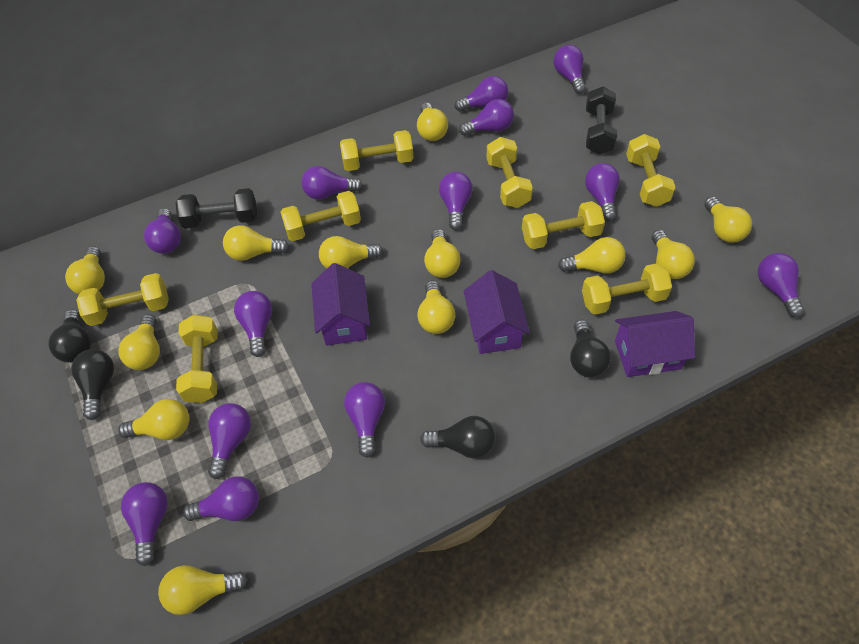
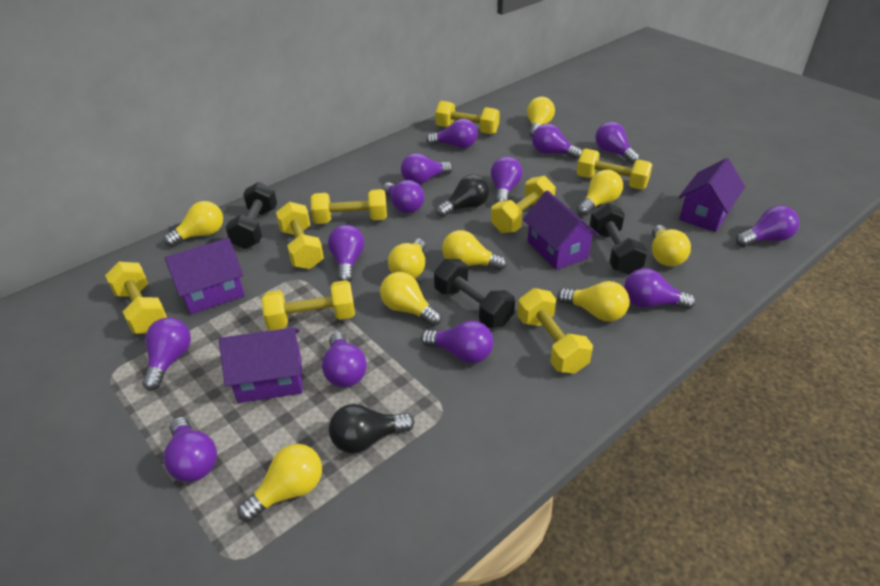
black dumbbell: [176,188,257,229] [586,87,617,155] = 2 -> [225,182,277,249] [434,259,515,328] [589,203,648,275] = 3
black light bulb: [49,309,91,363] [71,349,114,420] [420,416,496,459] [570,320,611,378] = 4 -> [329,404,414,454] [436,174,489,217] = 2
purple house: [311,263,370,346] [464,270,530,354] [615,311,695,377] = 3 -> [165,238,245,314] [219,328,302,403] [523,190,599,270] [679,158,745,232] = 4
yellow light bulb: [65,246,105,294] [118,314,160,370] [118,399,189,440] [158,565,248,615] [223,225,289,261] [319,236,383,269] [417,103,448,141] [417,280,455,334] [424,229,461,278] [558,237,626,274] [652,230,695,279] [704,197,752,243] = 12 -> [164,201,223,247] [238,444,322,522] [380,272,441,326] [388,238,425,279] [442,230,507,270] [527,97,555,137] [557,281,630,322] [577,170,623,216] [652,225,691,267] = 9

